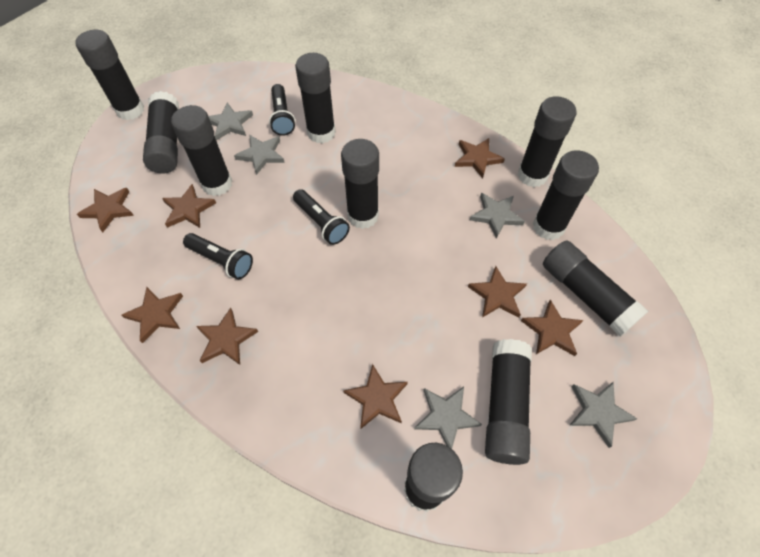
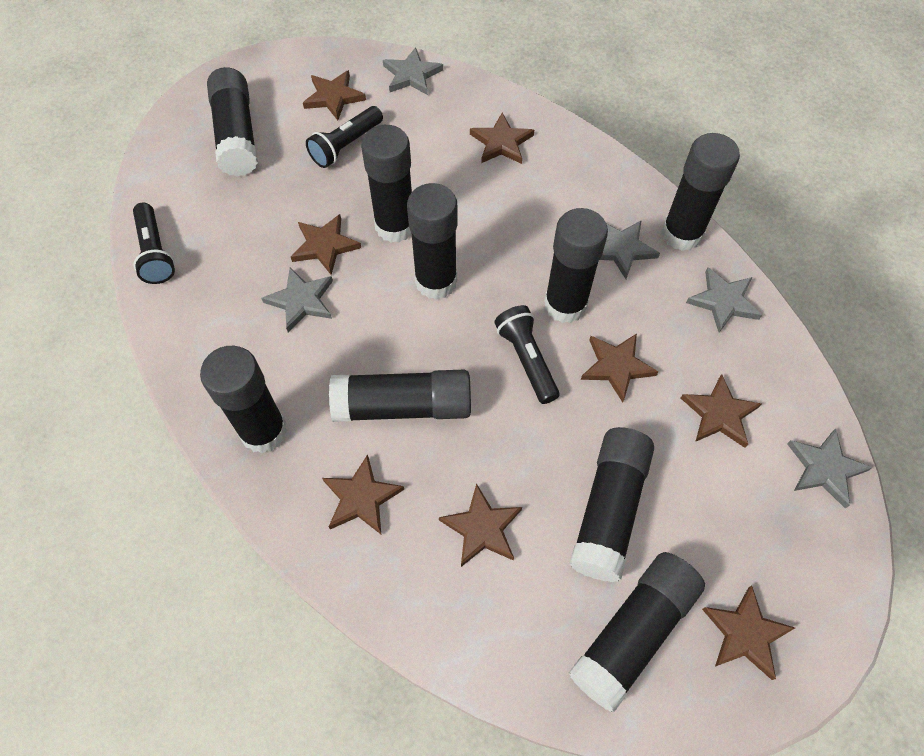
black glue stick: [75,30,144,120] [143,91,179,174] [171,105,232,196] [295,53,336,144] [341,139,379,229] [404,443,463,512] [485,339,532,465] [518,96,576,187] [533,150,599,240] [543,240,648,336] = 10 -> [200,346,287,453] [207,67,258,177] [329,370,471,422] [361,125,412,243] [407,183,458,299] [544,208,608,323] [569,427,654,582] [569,552,705,712] [661,133,740,251] = 9

